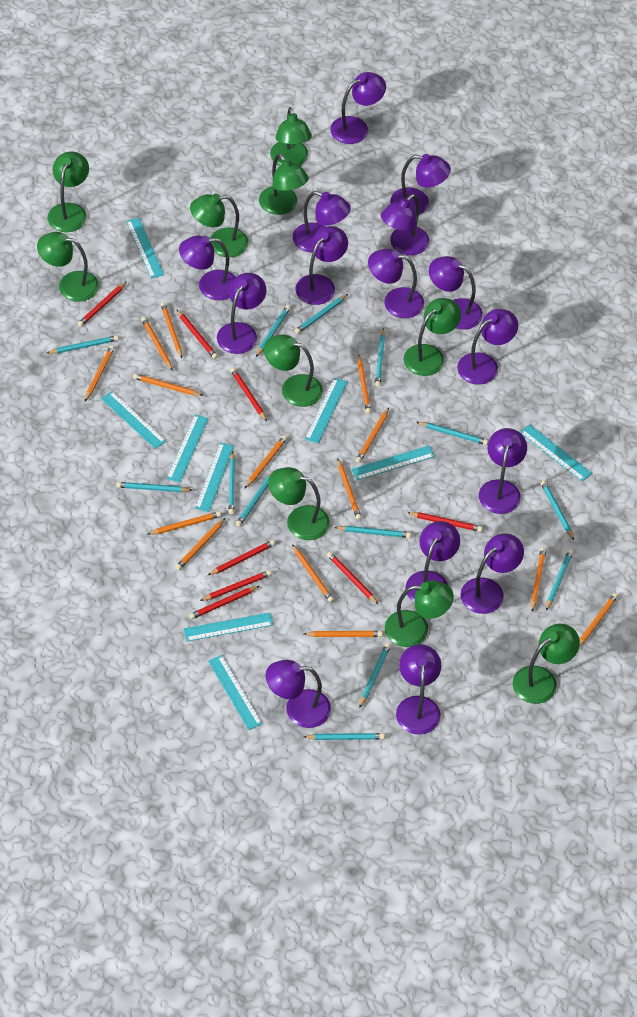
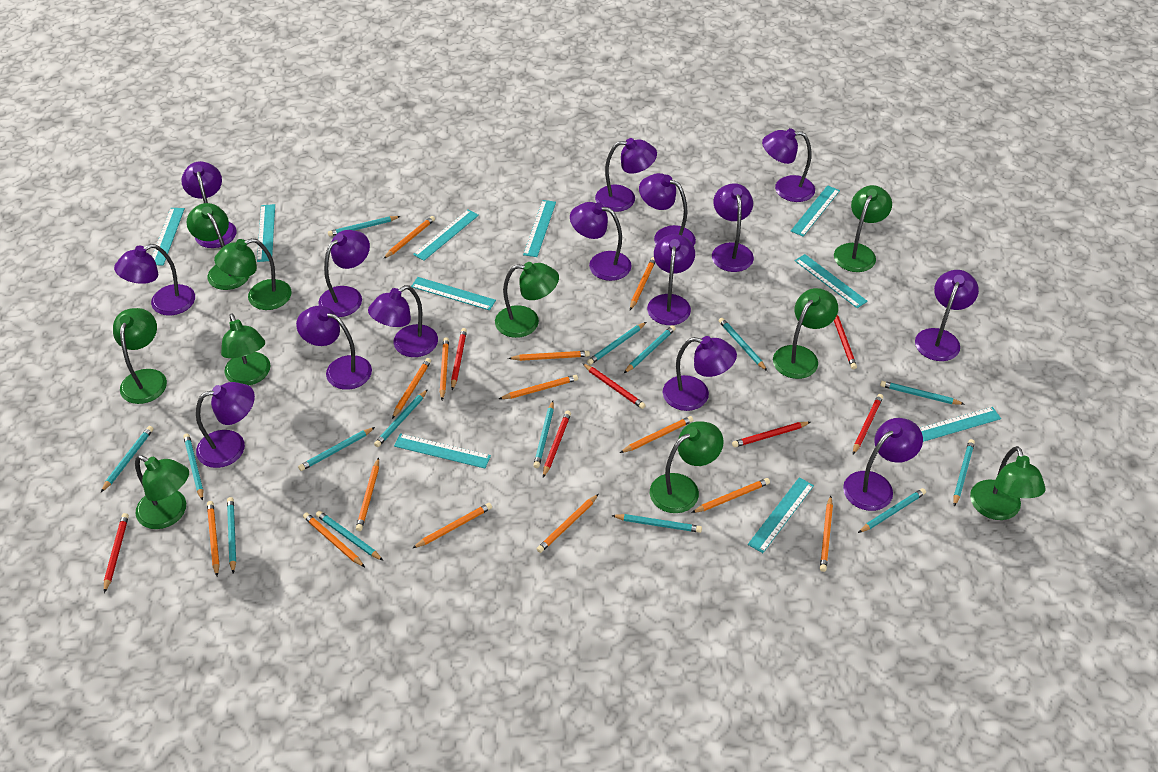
red pencil: [78,282,127,327] [176,309,218,359] [189,586,259,619] [200,570,271,601] [208,540,275,575] [230,368,267,421] [327,552,379,605] [407,512,482,532] = 8 -> [104,513,129,593] [451,328,467,390] [543,411,571,477] [582,363,646,409] [732,422,811,447] [834,315,857,369] [853,394,883,454] = 7
turquoise pencil: [47,335,119,354] [116,482,192,492] [228,452,235,515] [236,471,274,527] [256,305,291,357] [295,294,348,334] [304,733,385,740] [334,526,411,538] [359,643,391,708] [375,328,385,387] [417,422,488,445] [540,480,574,540] [546,549,573,611] = 13 -> [101,426,154,492] [183,434,203,501] [227,497,236,574] [298,427,375,471] [316,511,384,561] [328,216,401,236] [374,389,428,447] [533,401,554,468] [587,322,646,365] [611,514,702,533] [624,325,676,373] [719,318,767,371] [858,488,926,533] [880,381,964,405] [954,439,975,506] = 15
turquoise ruler: [101,391,166,449] [126,218,164,278] [166,414,208,483] [184,613,273,642] [195,442,234,512] [208,655,262,730] [305,378,347,444] [351,445,435,480] [520,424,592,481] = 9 -> [152,208,185,265] [257,204,275,262] [394,433,491,469] [411,277,496,310] [413,209,479,261] [523,200,556,257] [748,477,814,553] [791,185,840,237] [795,254,868,308] [920,407,1001,442] = 10

